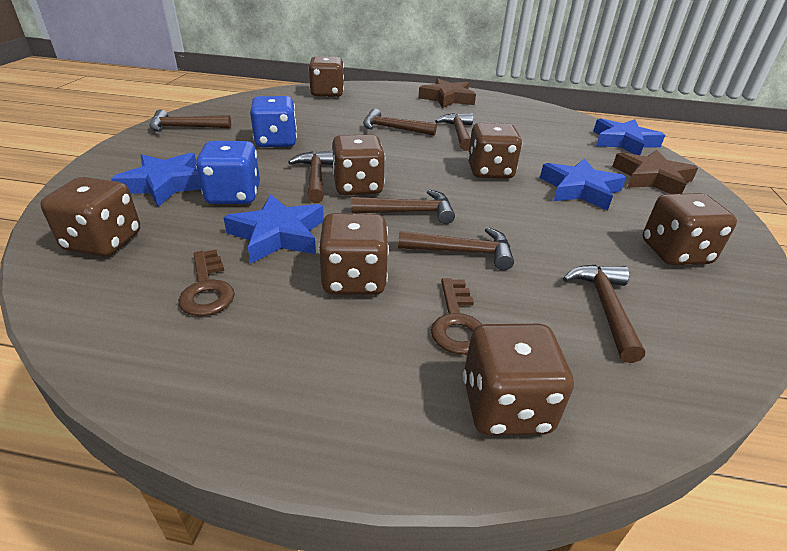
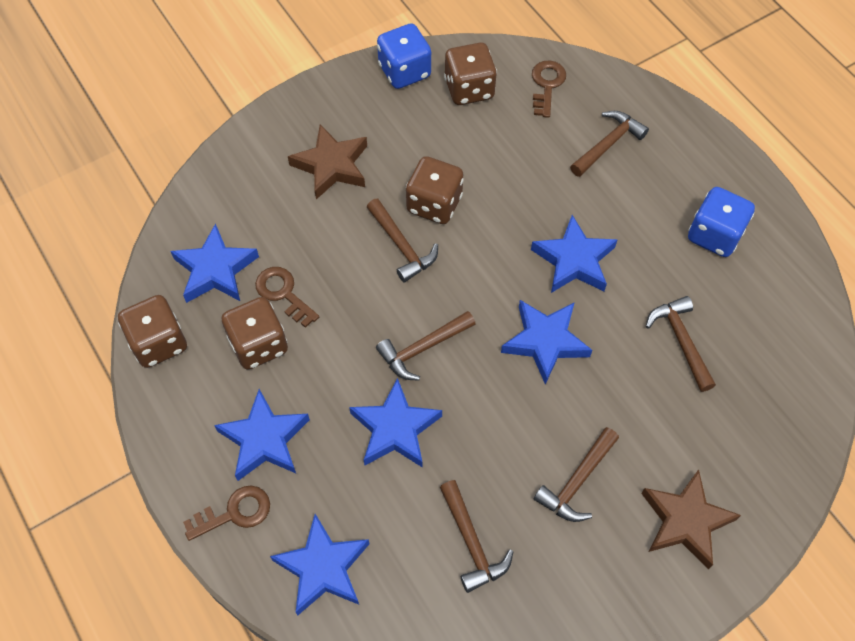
blue star: [111,152,201,207] [223,194,324,263] [540,158,626,211] [593,118,665,155] = 4 -> [171,223,259,303] [214,389,310,481] [270,514,369,615] [349,378,442,468] [501,300,592,384] [531,215,618,293] = 6
brown dice: [40,177,140,257] [308,56,344,97] [318,213,389,295] [332,134,385,195] [463,324,574,436] [467,123,522,179] [642,193,737,265] = 7 -> [118,295,187,368] [221,297,288,370] [406,156,464,224] [444,42,497,105] = 4
brown hammer: [149,109,231,132] [288,151,333,203] [351,190,455,224] [363,109,437,136] [398,227,514,270] [435,113,473,151] [563,265,645,363] = 7 -> [367,199,438,282] [376,311,476,381] [440,480,513,593] [534,427,619,522] [570,111,649,177] [646,296,716,392] = 6
brown key: [178,250,235,316] [431,278,482,355] = 2 -> [183,486,270,541] [255,267,319,328] [532,61,566,118] = 3

